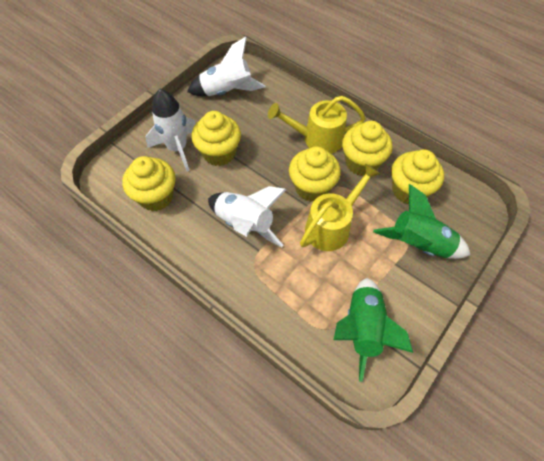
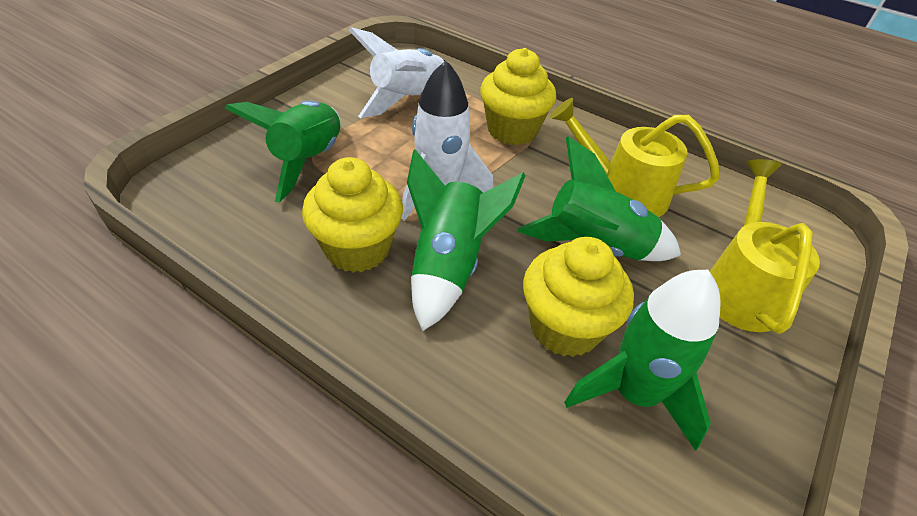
green rocket: [334,278,413,382] [373,184,470,259] = 2 -> [225,100,341,203] [407,149,526,331] [517,136,681,261] [564,270,721,451] = 4
white rocket: [146,89,196,172] [187,37,265,96] [208,186,287,247] = 3 -> [349,27,453,118] [401,60,493,221] = 2
yellow cupcake: [122,156,176,211] [192,111,241,166] [289,146,341,202] [342,121,393,176] [391,149,444,204] = 5 -> [302,157,403,273] [480,48,556,145] [523,237,634,357] = 3

